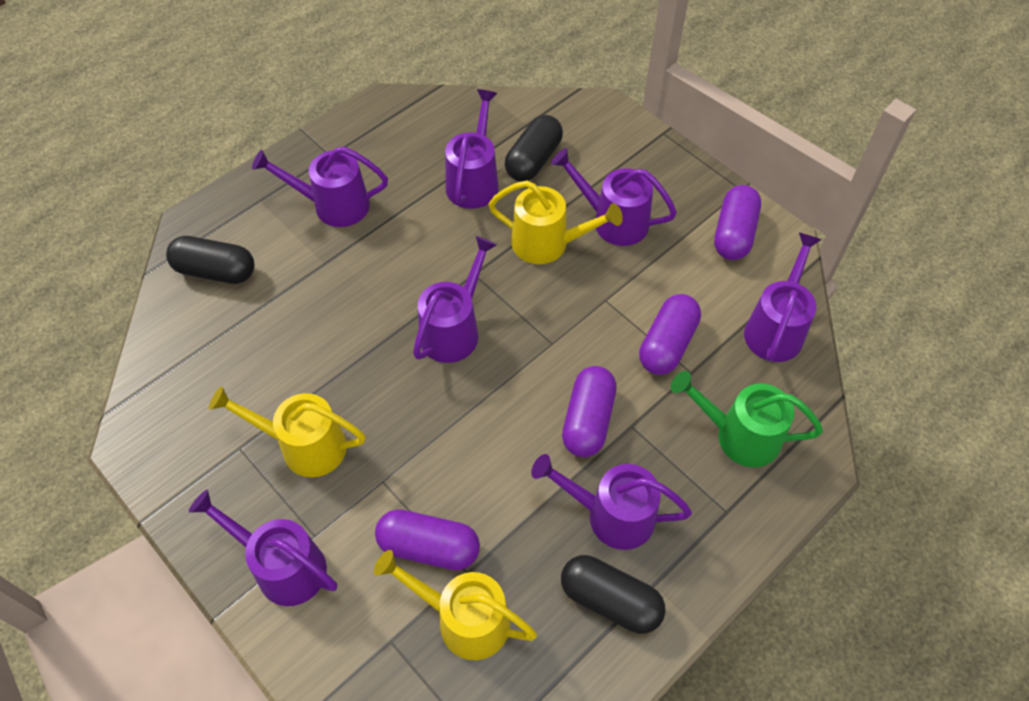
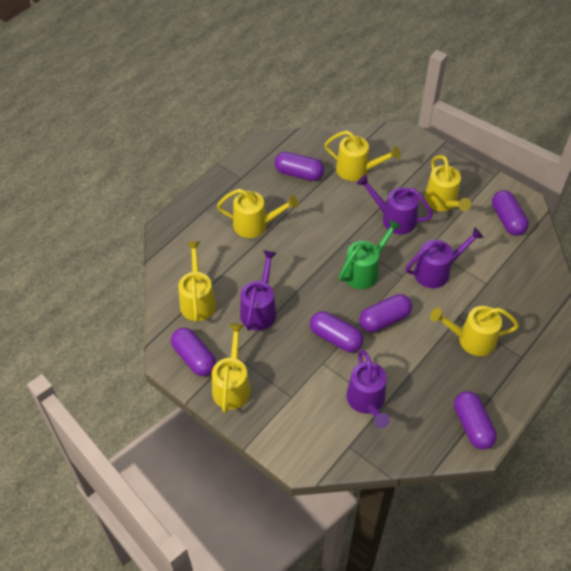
black capsule: [166,236,254,284] [505,115,563,182] [561,555,666,634] = 3 -> none = 0
purple capsule: [375,509,480,570] [562,366,616,457] [639,294,701,375] [714,185,761,260] = 4 -> [171,328,216,376] [274,152,324,181] [310,311,364,352] [359,294,412,332] [454,391,497,449] [492,190,529,236] = 6
purple watering can: [189,490,337,606] [252,147,388,227] [413,236,497,363] [445,89,499,209] [531,454,692,550] [551,148,677,246] [744,233,822,362] = 7 -> [240,250,277,331] [346,349,390,428] [357,175,433,234] [406,227,484,288] = 4
yellow watering can: [209,386,366,477] [374,550,537,660] [488,180,623,264] = 3 -> [178,241,216,322] [212,323,251,413] [217,189,299,238] [324,131,401,181] [424,155,471,211] [430,306,519,356] = 6

